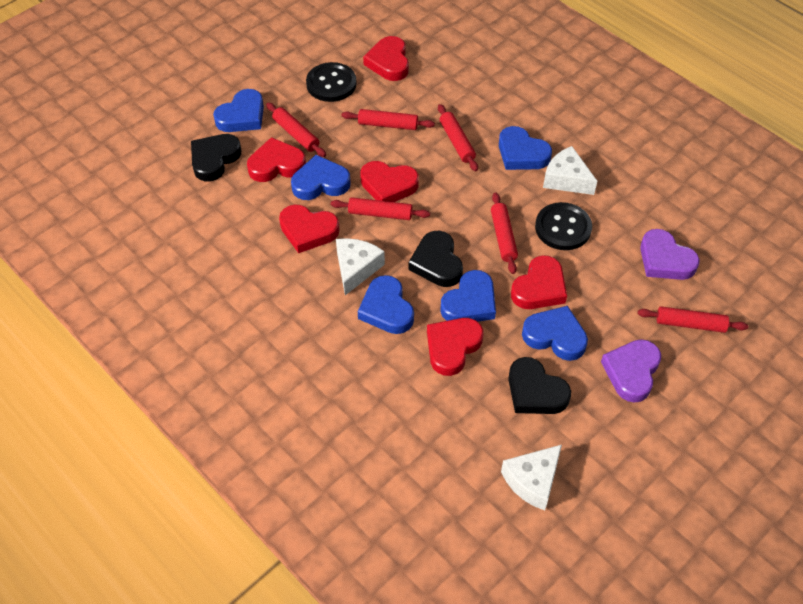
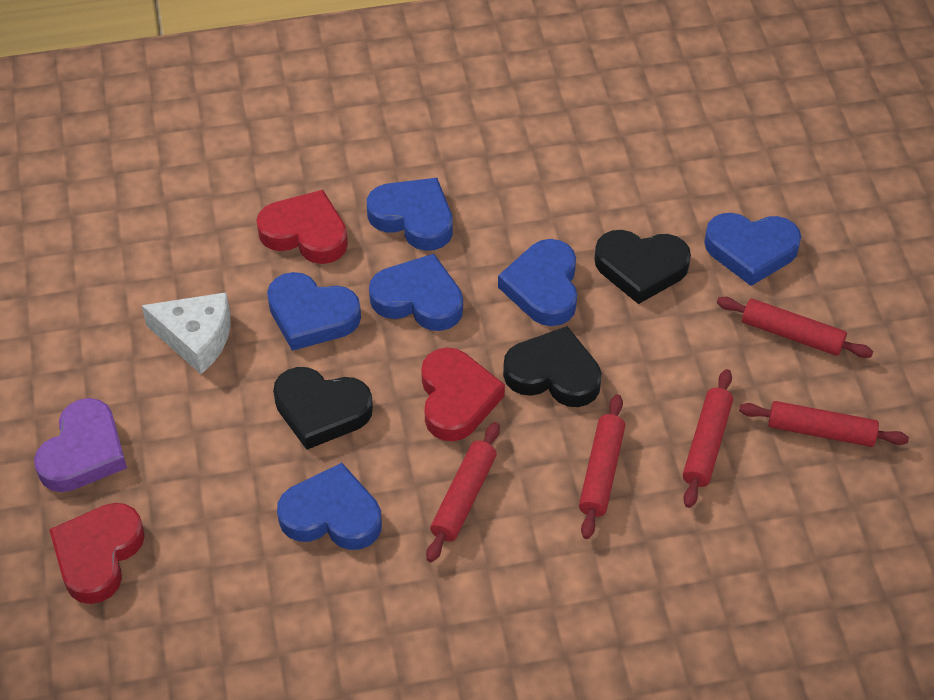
black button: [306,62,357,102] [535,202,592,250] = 2 -> none = 0
purple heart: [601,339,661,403] [640,229,700,280] = 2 -> [34,398,127,492] = 1
red heart: [247,137,306,182] [279,205,340,253] [360,161,419,202] [363,36,409,81] [427,318,483,376] [511,255,567,309] = 6 -> [49,503,145,604] [257,190,348,264] [421,347,505,441] = 3
red rolling pin: [266,103,326,157] [331,197,430,220] [342,109,435,130] [438,104,478,171] [491,192,518,274] [638,306,748,333] = 6 -> [426,422,500,562] [579,394,625,539] [683,369,733,508] [717,297,873,358] [739,401,909,447] = 5
white cheese: [336,238,385,295] [501,445,562,510] [543,146,597,195] = 3 -> [142,292,230,374] = 1

